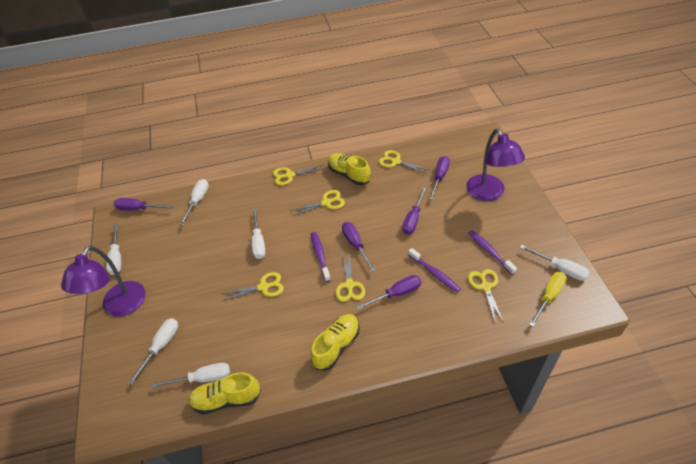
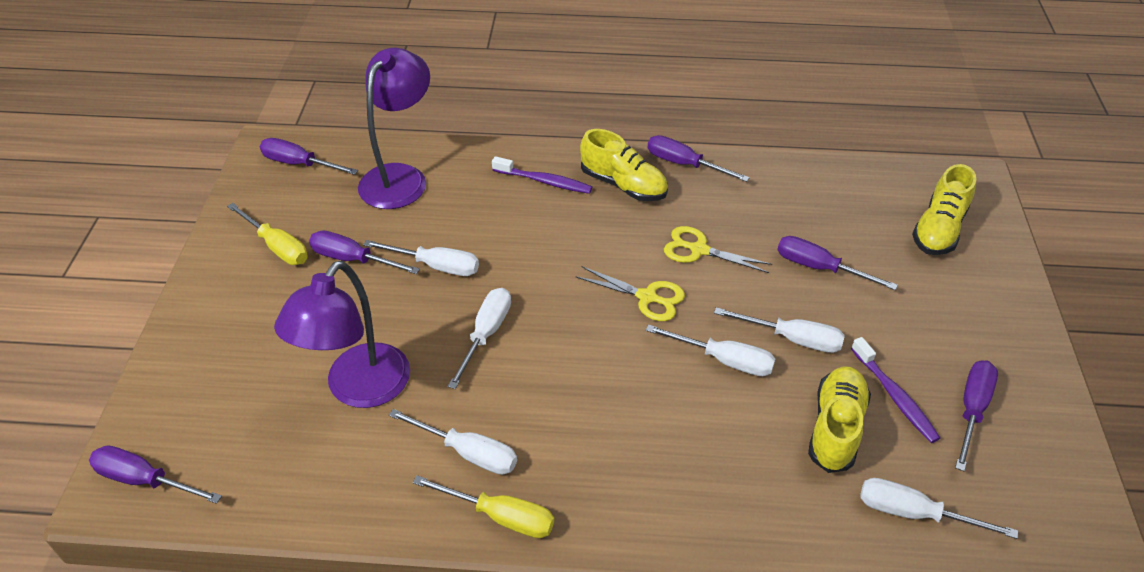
purple screwdriver: [114,198,173,211] [342,222,375,272] [356,275,421,310] [402,187,427,235] [429,156,450,200] = 5 -> [89,445,222,504] [260,138,358,175] [309,231,420,274] [648,135,750,182] [777,236,898,290] [955,360,998,471] = 6
purple toothbrush: [311,232,331,282] [408,248,461,293] [469,230,517,275] = 3 -> [492,156,592,194] [851,337,940,443] = 2
yellow scissors: [221,272,284,301] [273,165,325,185] [290,190,345,216] [336,252,365,302] [379,150,429,174] [468,269,504,324] = 6 -> [575,266,685,321] [664,226,772,273] = 2
yellow screwdriver: [529,272,567,327] = 1 -> [227,203,308,265] [413,475,554,538] = 2

